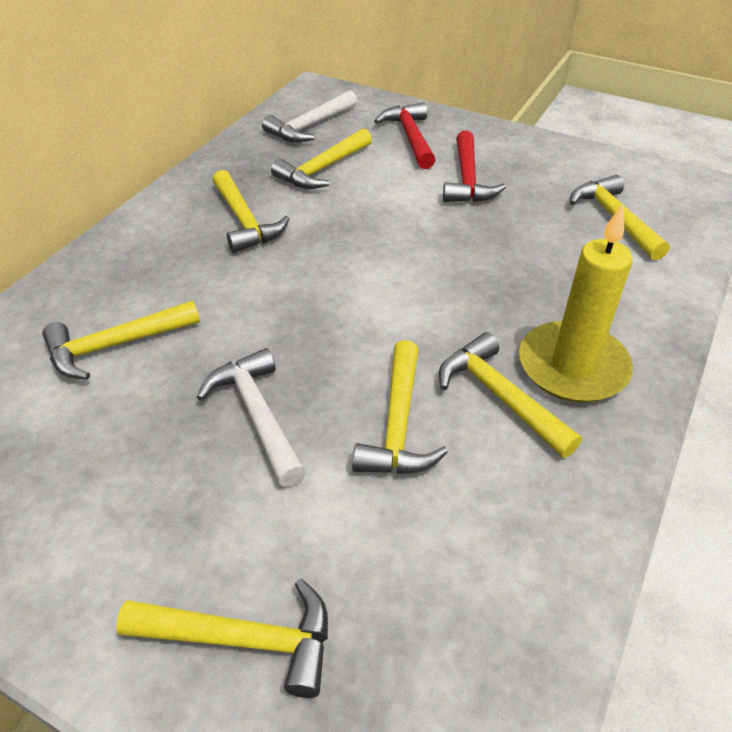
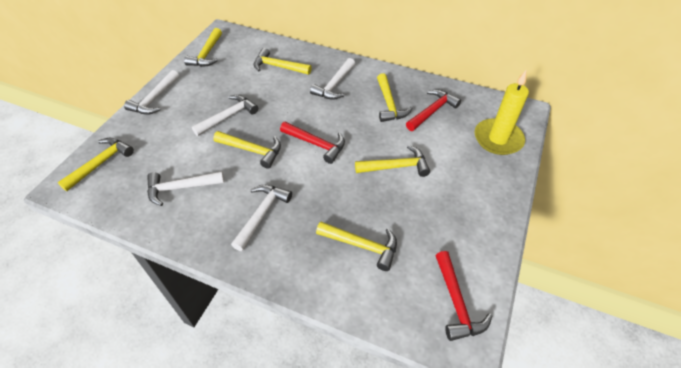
red hammer: [374,102,435,169] [443,131,506,202] = 2 -> [280,122,345,164] [406,90,461,131] [435,251,492,341] = 3
white hammer: [196,348,306,487] [262,90,357,143] = 2 -> [124,70,179,115] [147,171,224,206] [192,95,258,136] [231,185,292,251] [310,58,355,100] = 5

